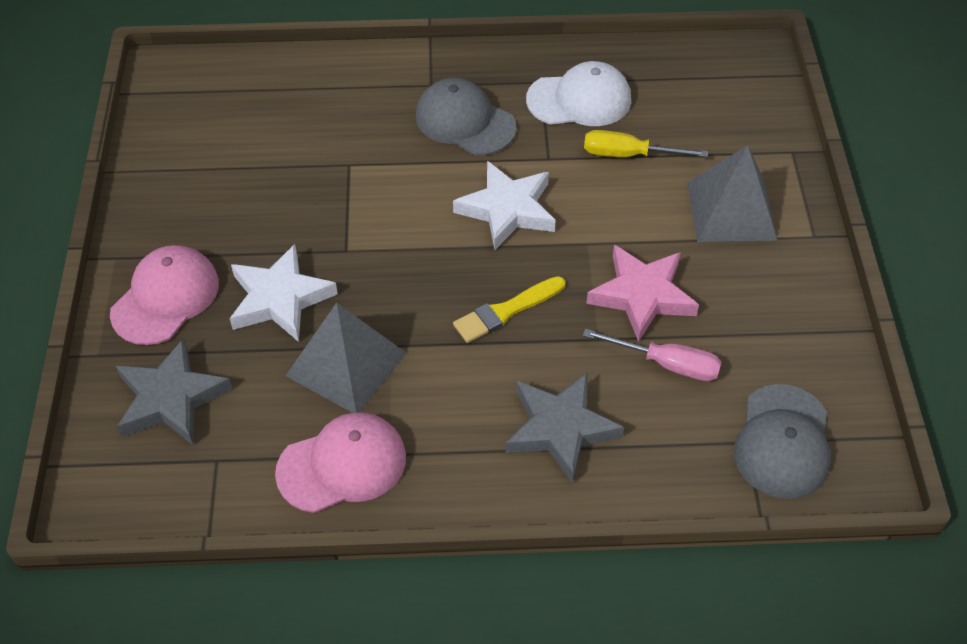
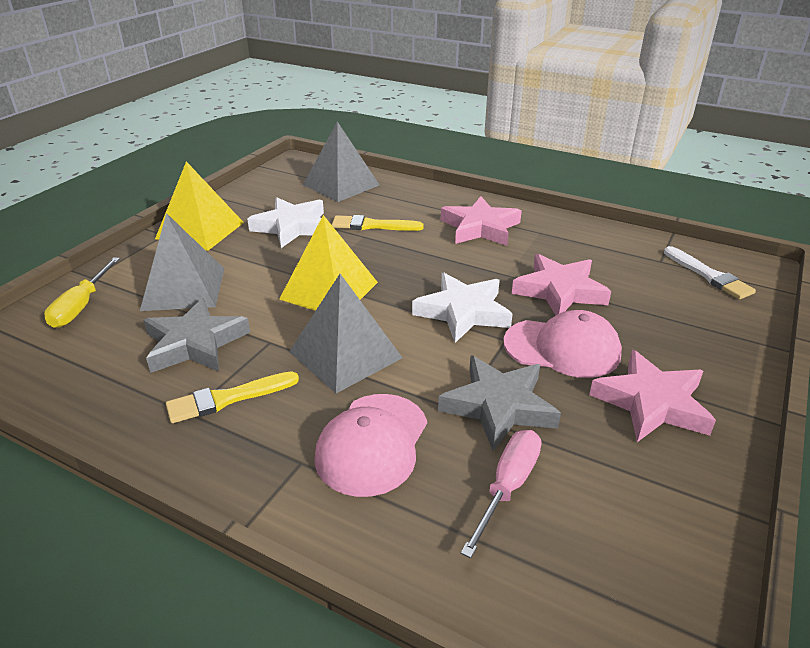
grey cap: [416,78,517,155] [734,384,831,499] = 2 -> none = 0
grey pyramid: [286,303,406,413] [687,145,777,242] = 2 -> [140,213,224,311] [289,274,403,393] [303,121,380,202] = 3
pink star: [586,245,699,342] = 1 -> [441,196,522,246] [512,254,611,315] [589,350,716,442] = 3
white brush: none = 0 -> [664,246,756,299] = 1
white cap: [526,61,631,126] = 1 -> none = 0
yellow brush: [453,276,565,343] = 1 -> [166,371,299,423] [332,215,424,231] = 2
yellow pyramid: none = 0 -> [155,161,244,251] [279,215,378,311] = 2

